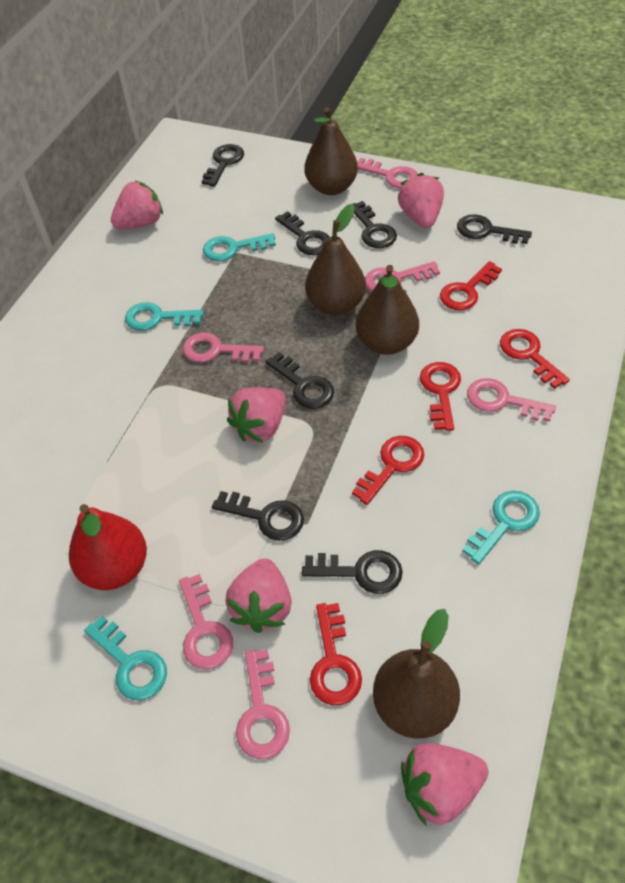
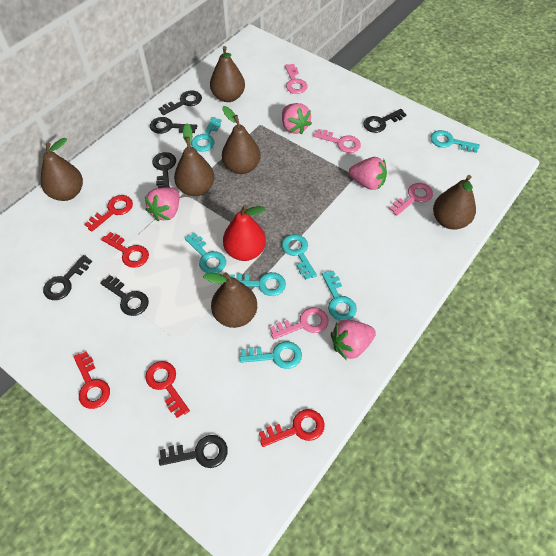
brown pear: [305,107,358,195] [305,204,366,315] [356,265,419,355] [373,609,460,739] = 4 -> [41,138,83,201] [174,123,214,196] [203,272,257,328] [210,46,245,102] [222,106,260,174] [433,175,476,230] = 6
pink key: [179,574,233,669] [183,333,264,363] [236,649,290,759] [357,158,418,188] [365,261,440,292] [467,378,556,421] = 6 -> [270,307,329,339] [285,64,307,94] [314,129,361,153] [389,183,433,216] = 4
pink strawberry: [111,181,163,229] [225,558,292,633] [227,387,286,443] [398,173,444,228] [401,743,489,827] = 5 -> [145,187,180,221] [282,103,312,134] [331,320,376,360] [349,157,387,190] = 4
turquoise key: [84,616,167,700] [125,302,204,331] [203,233,276,261] [462,490,540,565] = 4 -> [185,232,226,273] [191,117,221,152] [230,272,286,296] [240,341,302,369] [282,234,317,280] [322,271,357,321] [430,130,480,153] = 7

